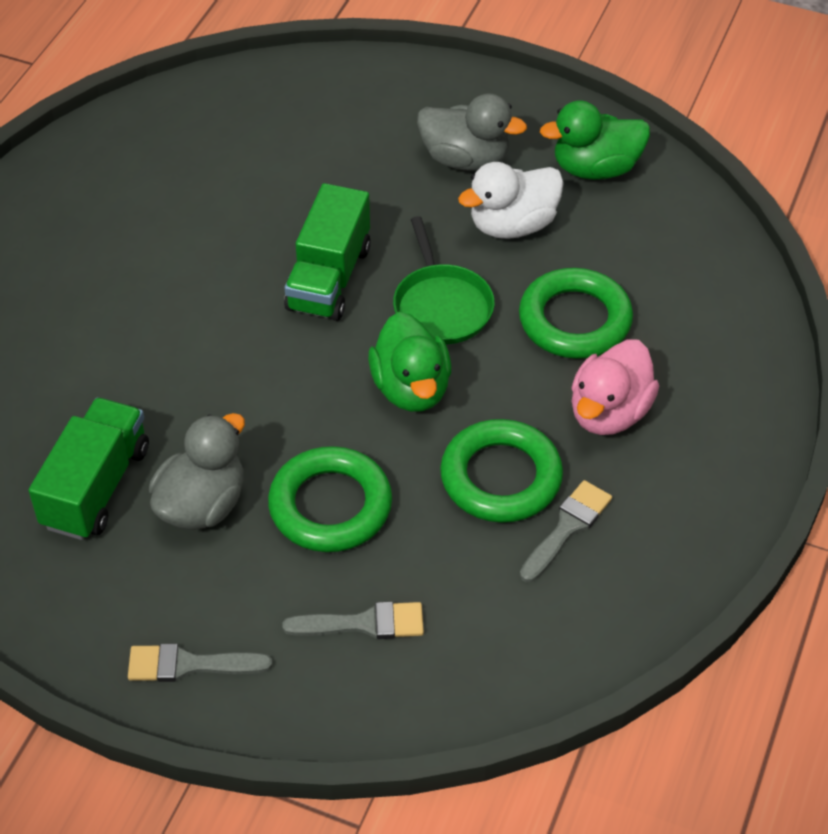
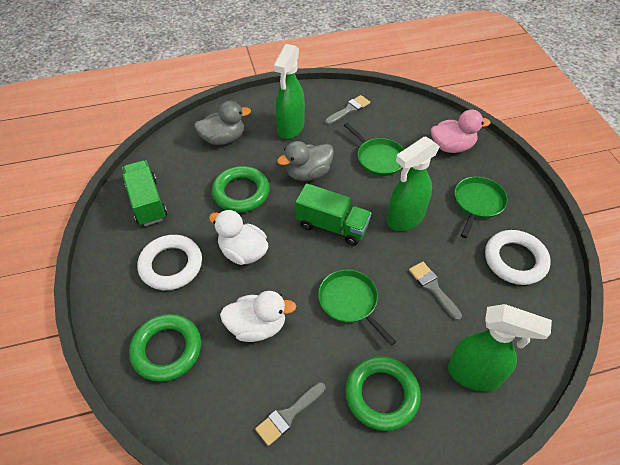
green duck: [368,312,451,412] [540,100,650,180] = 2 -> none = 0
green pan: [393,216,495,344] = 1 -> [318,269,397,346] [344,123,404,176] [455,176,508,238] = 3
green spray bottle: none = 0 -> [273,44,305,139] [387,136,440,231] [448,304,552,392] = 3
white duck: [458,162,564,239] = 1 -> [209,210,268,265] [220,291,296,342] = 2
white ring: none = 0 -> [137,235,202,290] [485,230,551,285] = 2

